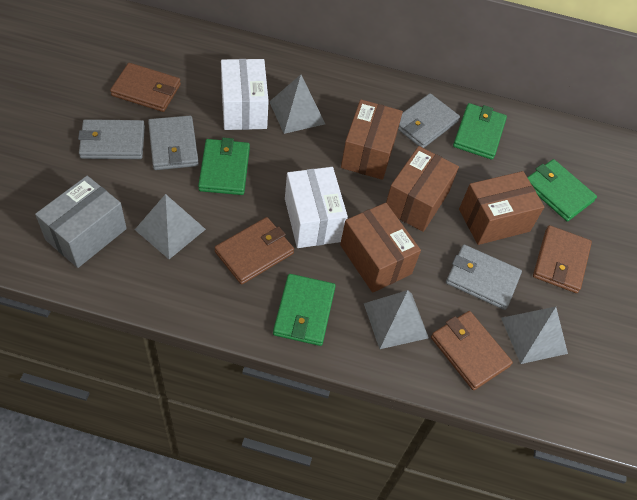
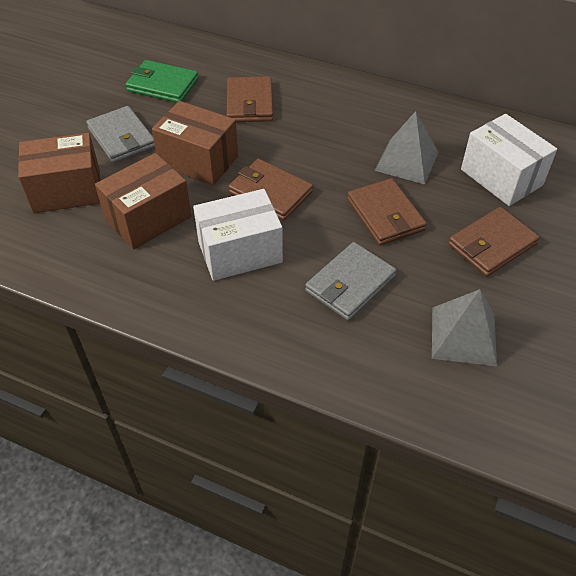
brown box: [340,203,421,293] [341,100,403,180] [386,146,459,232] [459,171,545,245] = 4 -> [18,133,101,213] [95,153,192,250] [152,101,238,186] = 3
green wallet: [198,138,250,195] [273,274,336,346] [453,103,507,160] [527,159,597,221] = 4 -> [125,60,198,103] = 1
grey box: [35,176,127,268] = 1 -> none = 0
grey pyramid: [135,194,206,259] [269,75,325,134] [364,290,429,349] [501,307,568,364] = 4 -> [375,111,438,184] [432,289,497,366] = 2
grey wallet: [78,119,145,159] [148,116,199,170] [398,93,460,148] [446,245,522,310] = 4 -> [86,106,155,163] [305,242,397,321] = 2

